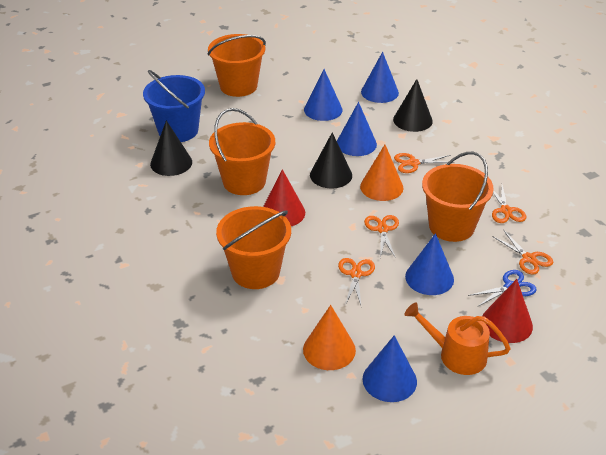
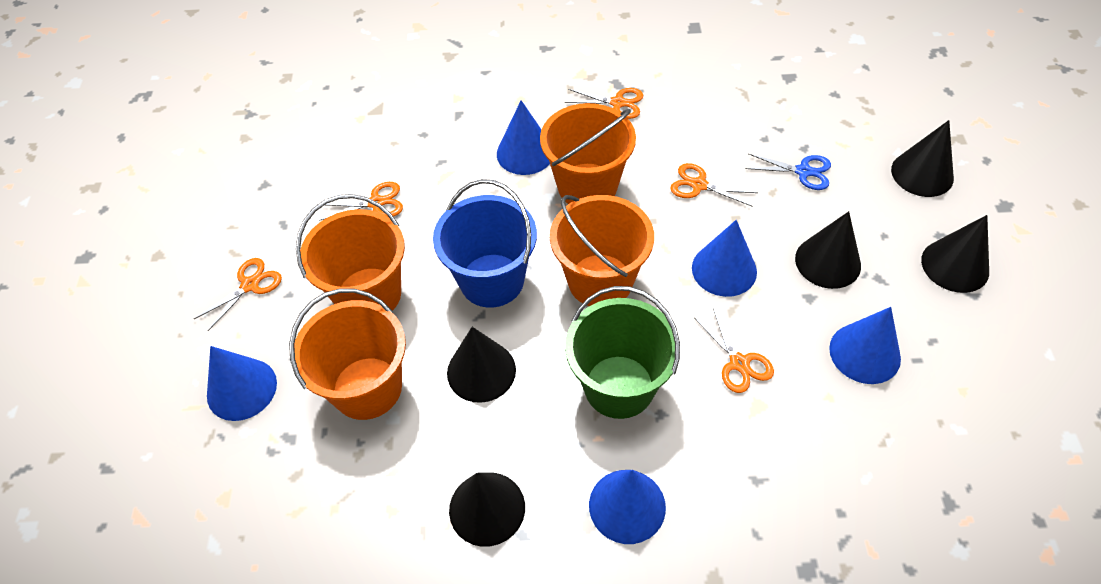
black cone: [150,121,192,176] [310,132,352,188] [393,79,433,132] = 3 -> [447,327,516,403] [449,472,525,547] [795,211,861,289] [891,120,954,197] [921,215,989,293] = 5
green bucket: none = 0 -> [565,286,680,419] = 1
orange cone: [303,305,356,370] [360,145,403,201] = 2 -> none = 0
orange watering can: [405,302,511,375] = 1 -> none = 0
red cone: [263,169,305,226] [482,279,533,343] = 2 -> none = 0

